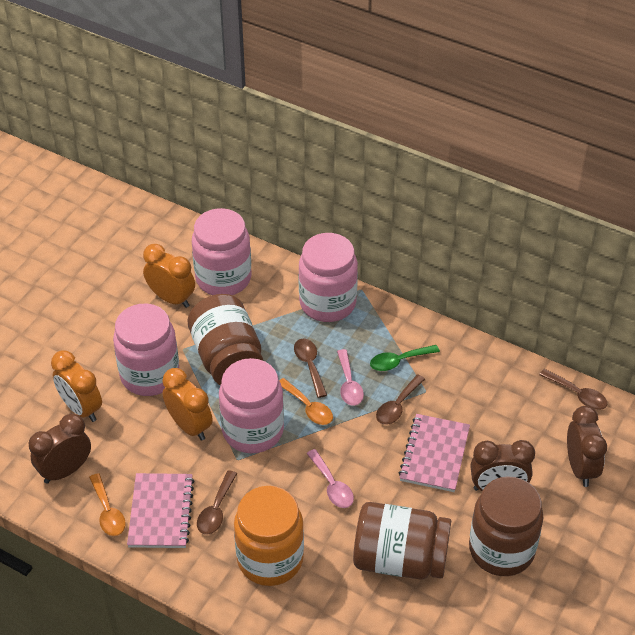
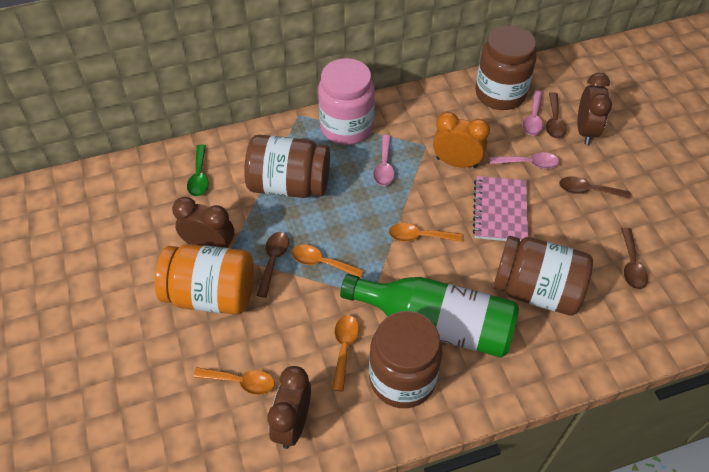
brown jar: [188,294,263,385] [353,502,451,579] [469,476,543,576] = 3 -> [244,135,330,198] [369,311,442,408] [475,25,536,110] [493,236,593,315] = 4
green bottle: none = 0 -> [340,274,519,358] = 1
orange clock: [51,350,102,422] [143,244,195,308] [163,368,213,441] = 3 -> [433,112,490,168] = 1
orange spoon: [89,473,126,536] [279,378,333,425] = 2 -> [193,367,275,395] [292,245,364,279] [332,315,359,392] [389,223,462,242] = 4
pink jar: [113,304,180,396] [192,208,251,295] [219,358,284,453] [299,233,358,322] = 4 -> [318,58,375,145] = 1
pink notebook: [127,473,194,548] [399,414,470,492] = 2 -> [473,176,528,241] = 1
pink spoon: [306,449,354,508] [337,349,364,406] = 2 -> [373,135,395,186] [490,152,559,169] [523,90,543,135] = 3

